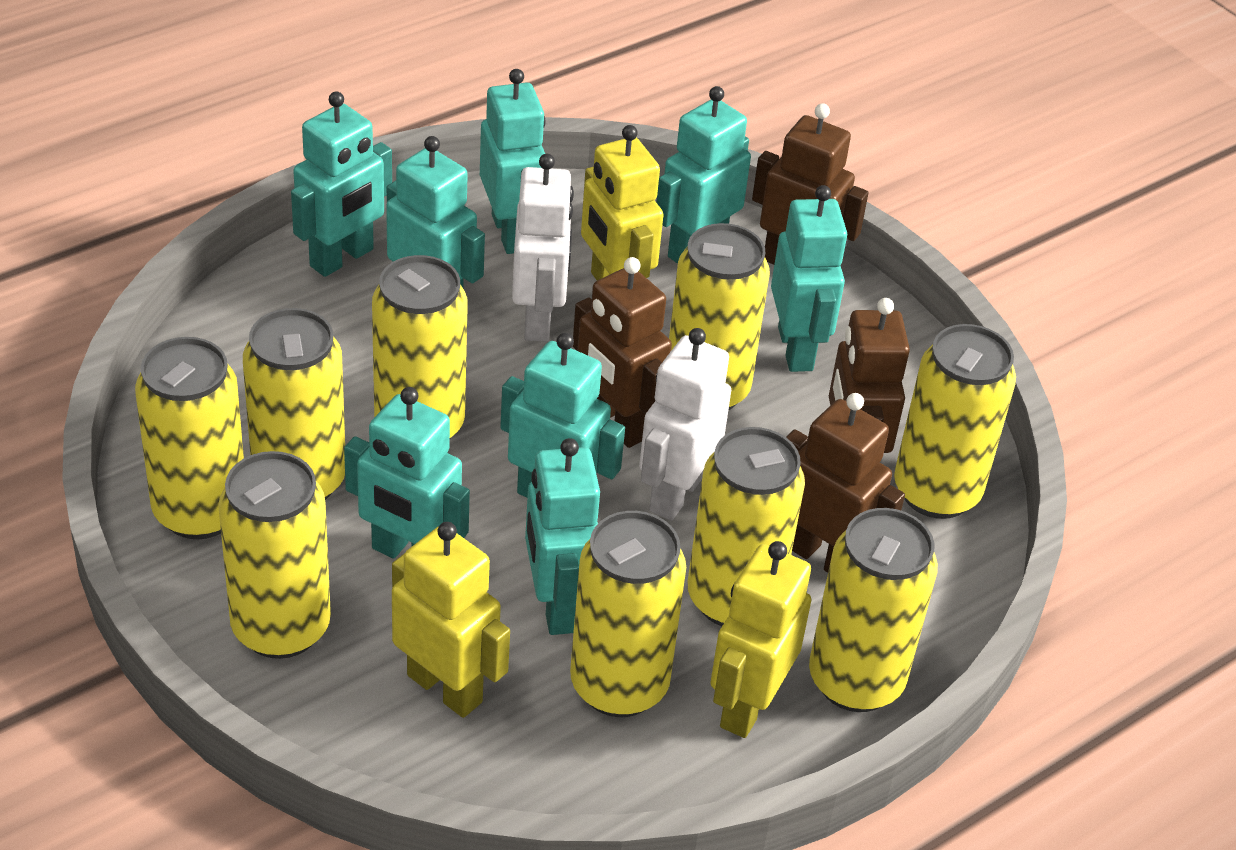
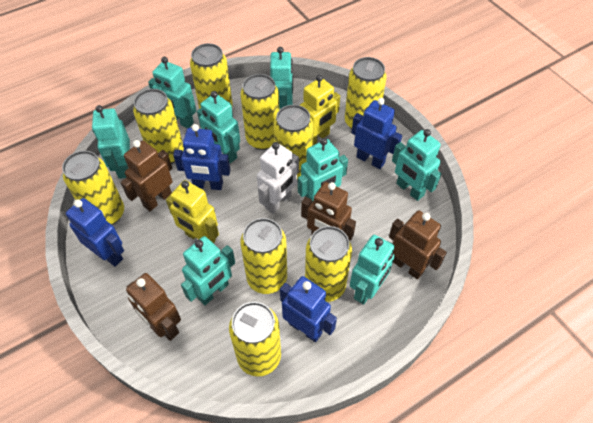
blue robot: none = 0 -> [66,198,124,267] [173,124,230,190] [280,276,337,342] [351,98,402,169] = 4
white robot: [512,154,574,342] [639,328,731,521] = 2 -> [257,142,299,214] = 1
yellow robot: [392,522,510,718] [581,125,663,281] [710,541,811,738] = 3 -> [166,180,219,243] [300,75,340,145] = 2

